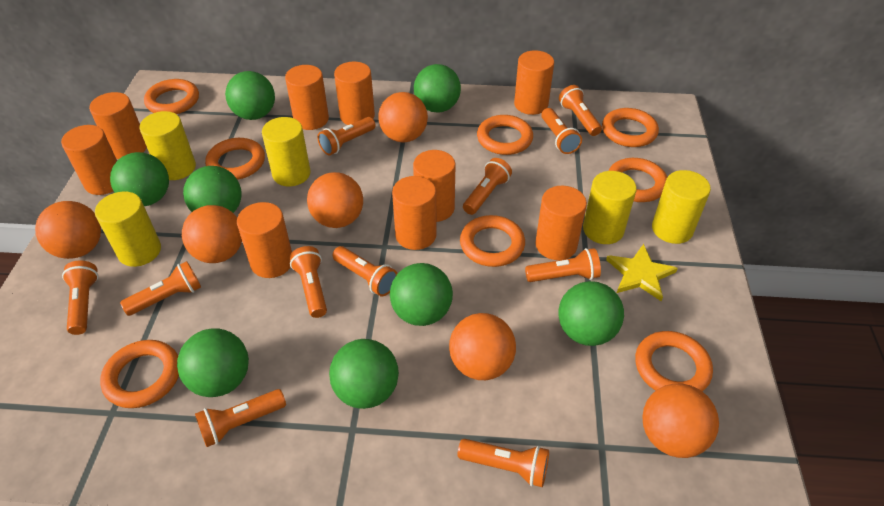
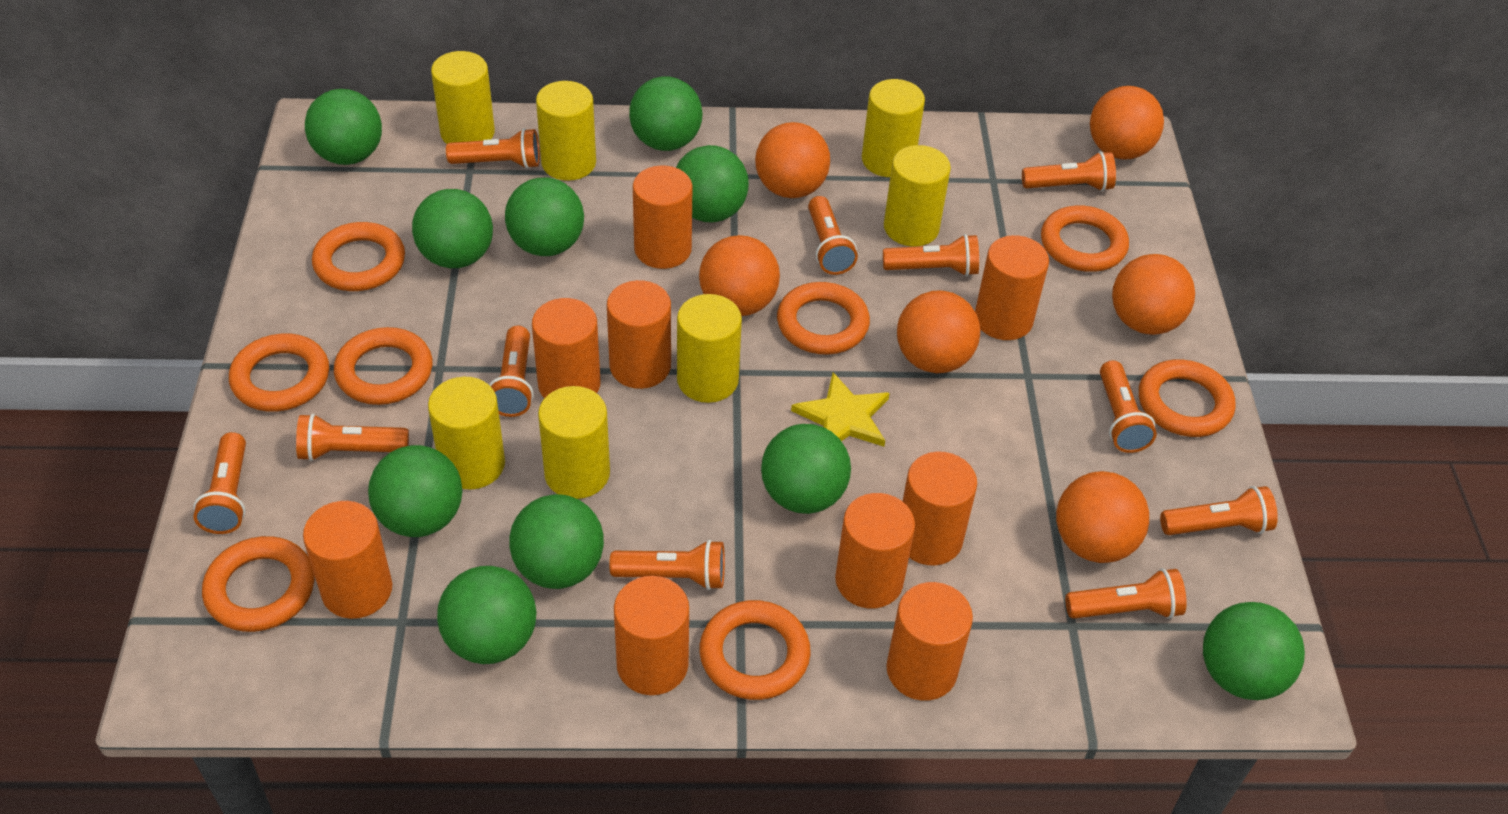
green ball: [110,152,169,206] [177,328,249,397] [183,166,242,213] [225,71,275,120] [329,339,399,409] [390,263,453,326] [414,64,461,113] [559,281,624,346] = 8 -> [305,89,382,165] [368,445,462,537] [412,189,493,268] [437,566,536,664] [505,178,584,256] [509,494,604,589] [629,76,703,151] [676,145,749,222] [761,424,851,514] [1203,602,1305,700] = 10
yellow cylinder: [95,192,161,267] [139,111,196,180] [262,117,311,186] [583,171,637,244] [652,170,711,244] = 5 -> [428,377,505,490] [431,51,495,144] [536,81,596,181] [538,386,610,499] [677,294,742,403] [862,79,925,177] [884,145,951,247] = 7

